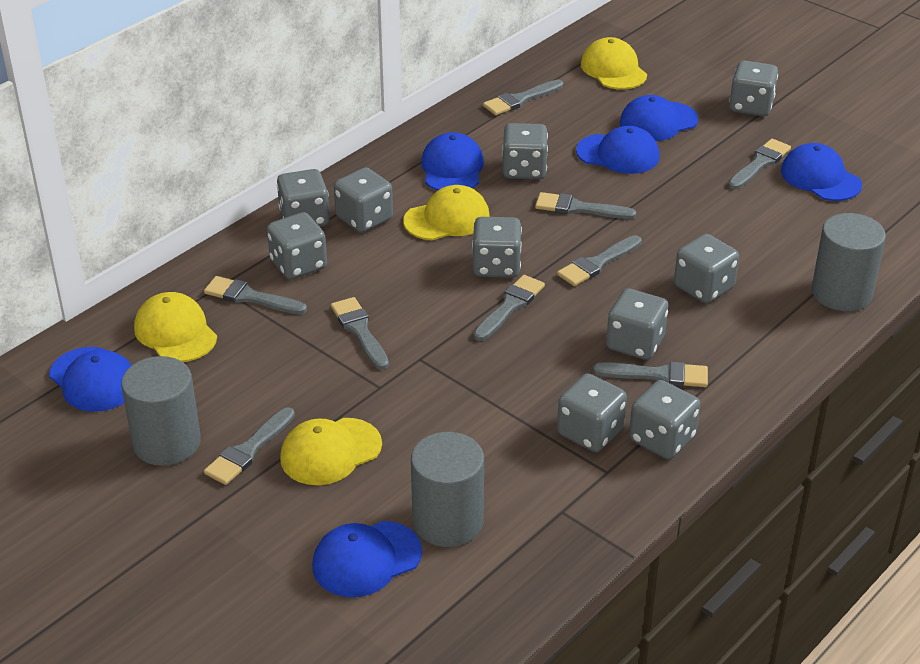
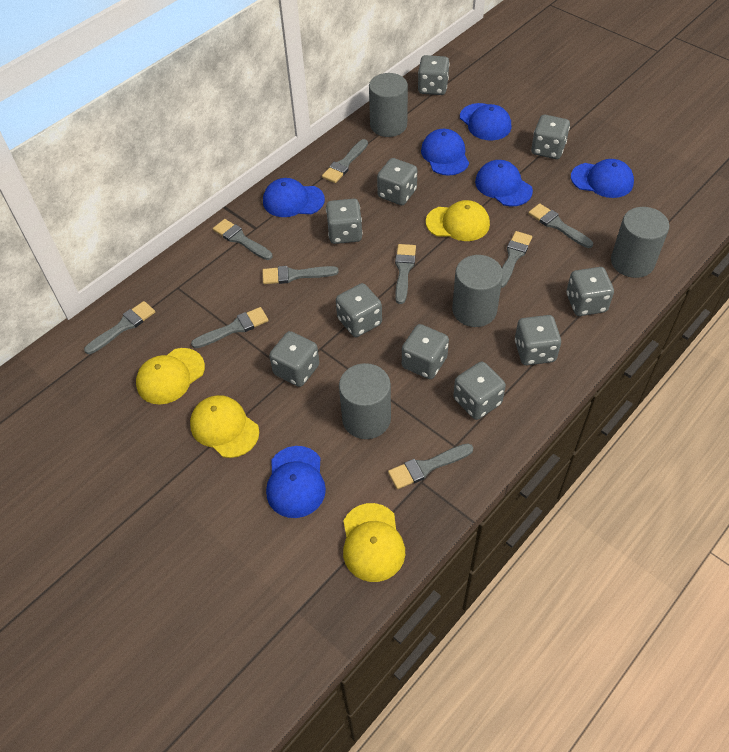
grey cylinder: [121,356,201,466] [411,432,484,547] [812,213,886,311] = 3 -> [339,363,391,439] [369,73,408,137] [452,255,503,327] [611,207,669,278] = 4

